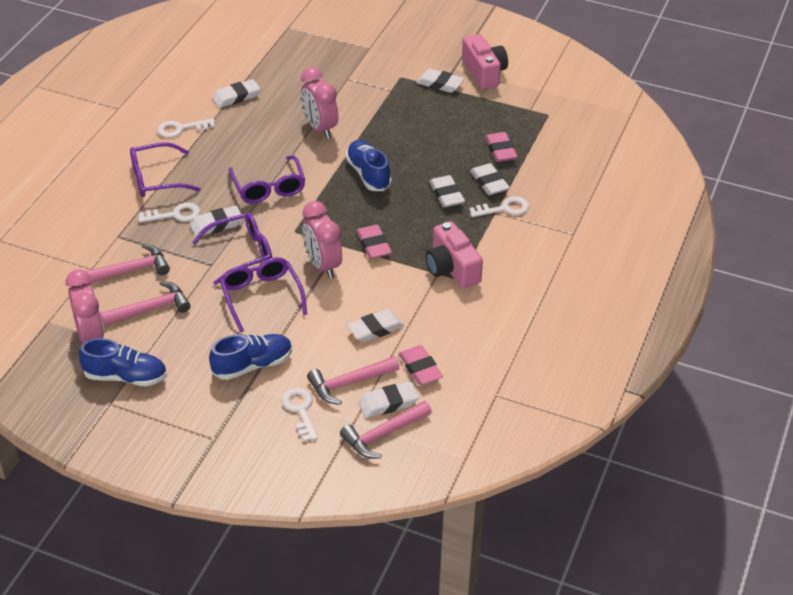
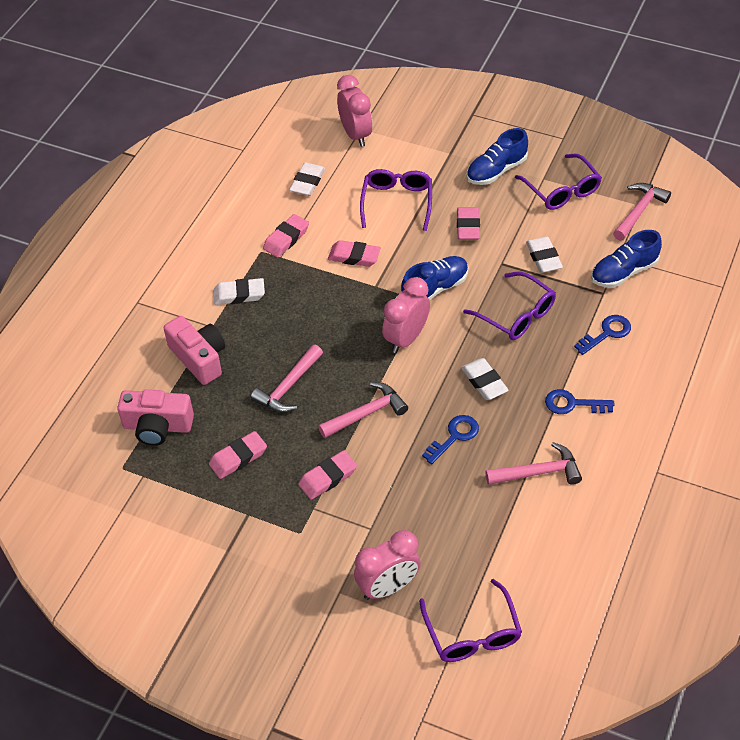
blue key: none = 0 -> [422,415,479,464] [545,389,614,414] [574,315,631,355] = 3
pink eraser: [356,225,392,259] [398,345,443,385] [485,132,518,162] = 3 -> [209,431,267,479] [263,214,309,257] [298,450,357,500] [328,240,381,267] [457,207,480,240] = 5
white eraser: [190,206,243,237] [212,79,260,108] [347,309,404,342] [358,382,419,418] [416,69,464,93] [429,175,465,207] [470,163,510,195] = 7 -> [213,278,265,305] [289,162,325,196] [461,358,509,400] [526,236,563,273] = 4
white key: [138,202,200,223] [157,118,215,138] [282,387,318,442] [469,196,529,217] = 4 -> none = 0

